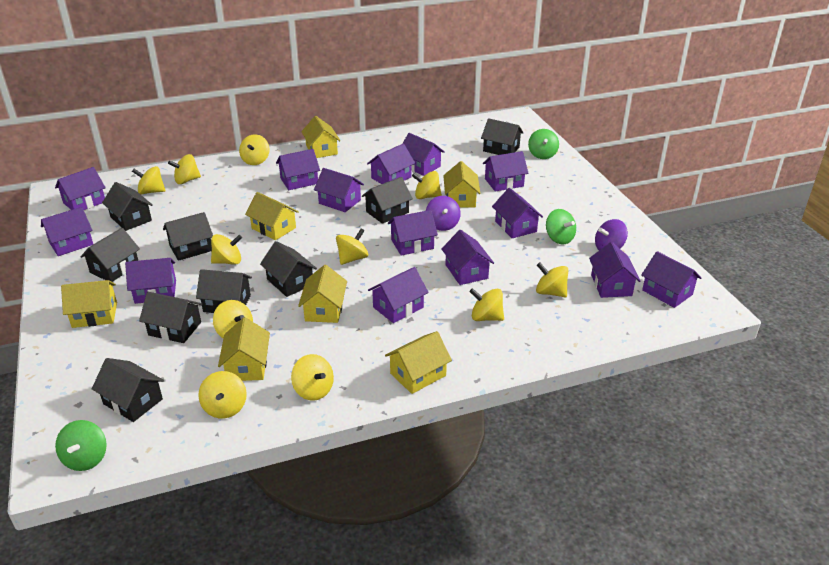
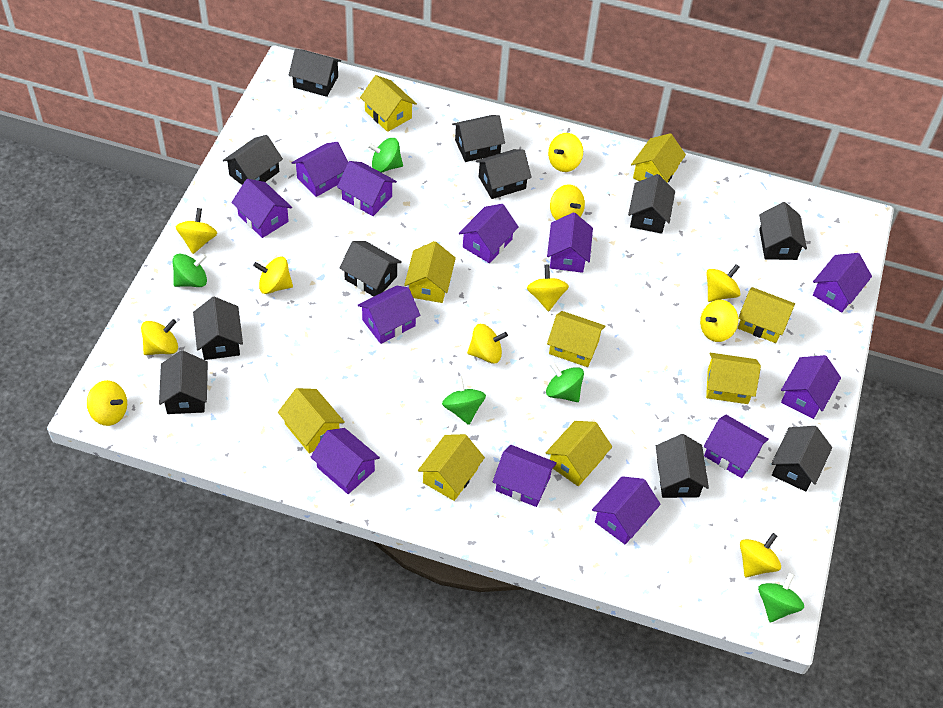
black house: [80,228,140,282] [92,358,164,422] [102,182,153,231] [139,292,202,343] [163,212,213,261] [196,269,252,313] [260,241,317,297] [362,177,413,224] [481,118,524,155] = 9 -> [159,350,208,414] [193,297,243,360] [223,135,283,185] [289,49,341,97] [340,241,402,296] [452,115,505,162] [476,149,532,199] [628,174,675,234] [656,434,709,498] [759,202,807,260] [771,426,832,492] = 11
green spinning top: [55,420,107,471] [528,129,559,159] [546,209,576,244] = 3 -> [172,254,207,287] [367,138,403,173] [442,376,486,425] [546,362,584,402] [758,573,804,623] = 5
purple house: [41,207,93,256] [55,167,106,210] [125,258,176,304] [276,149,320,190] [314,168,364,212] [367,144,415,184] [368,267,429,323] [388,210,438,256] [402,133,445,176] [441,230,494,285] [483,151,528,192] [492,188,543,238] [589,242,641,298] [641,251,701,308] = 14 -> [231,179,292,238] [291,142,348,197] [311,428,380,494] [337,161,397,216] [358,286,420,344] [459,204,519,263] [493,445,557,507] [547,212,593,273] [592,476,661,544] [704,415,769,478] [781,355,841,419] [813,253,872,312] = 12
purple spinning top: [426,196,461,231] [595,219,628,250] = 2 -> none = 0
yellow house: [61,280,117,328] [218,317,270,381] [245,192,299,240] [298,265,347,323] [301,116,341,158] [385,331,452,394] [443,161,480,208] = 7 -> [278,388,345,454] [360,75,417,132] [404,241,456,303] [418,434,485,501] [546,421,612,486] [547,311,605,367] [631,133,686,183] [706,353,761,404] [738,287,795,343] = 9

